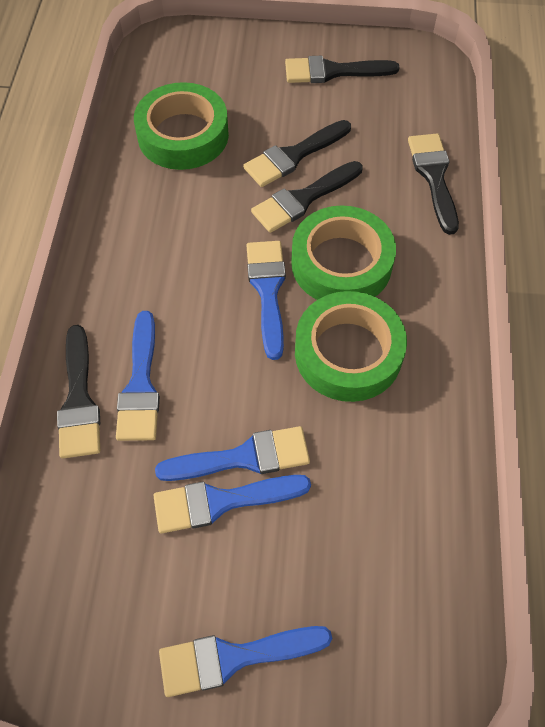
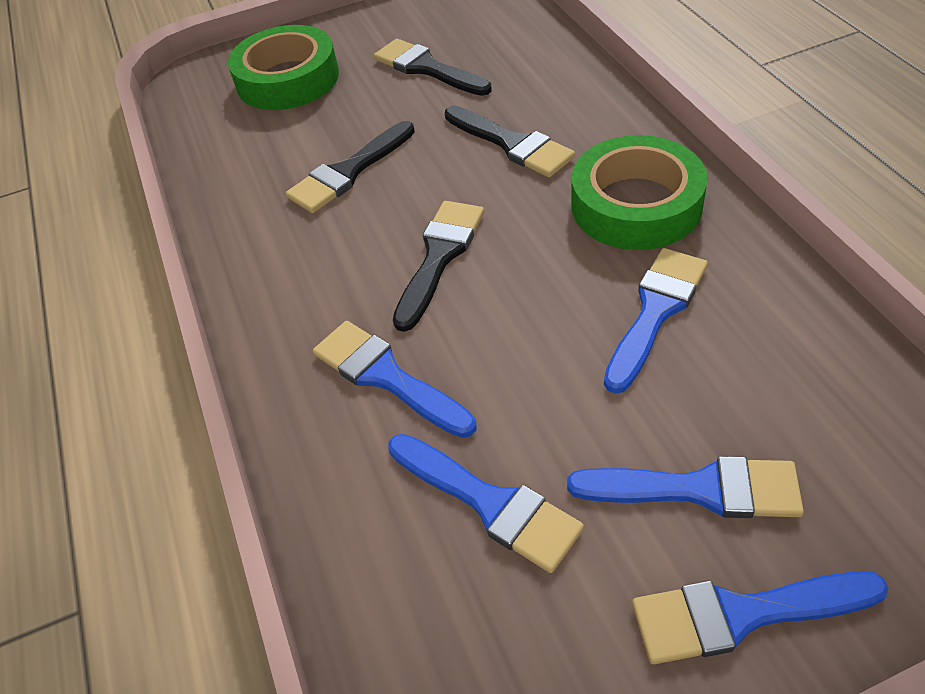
black brush: [57,325,100,458] [243,120,351,187] [251,161,362,233] [285,56,400,83] [408,134,459,235] = 5 -> [286,121,415,213] [374,39,492,96] [393,201,484,332] [445,106,575,177] = 4
green tape: [134,82,229,170] [291,205,396,300] [295,291,407,402] = 3 -> [228,25,339,110] [572,135,708,250] = 2

